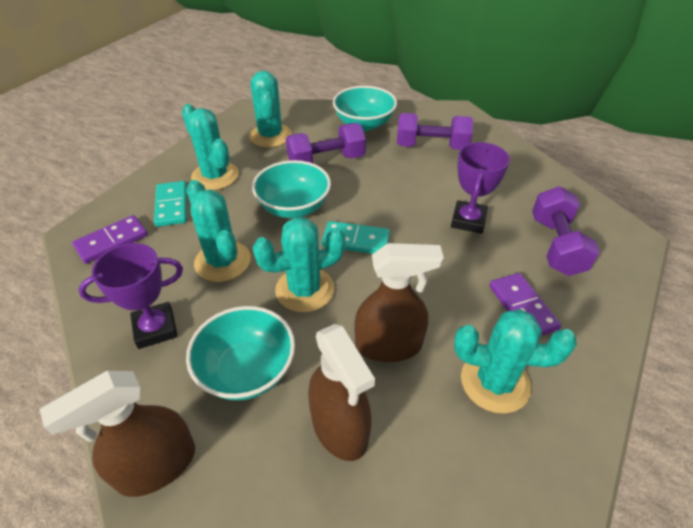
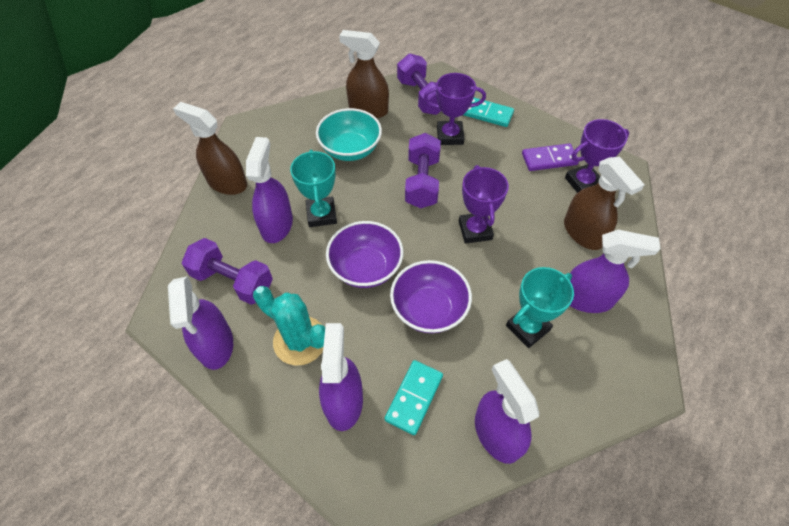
purple bowl: none = 0 -> [326,221,403,288] [390,260,472,333] = 2
purple domino: [72,215,148,264] [489,273,561,336] = 2 -> [522,143,579,171] = 1
purple spray bottle: none = 0 -> [168,276,233,370] [246,137,293,243] [319,323,363,431] [475,359,539,464] [570,230,660,313] = 5
purple trophy: [78,243,183,349] [451,142,510,234] = 2 -> [423,73,486,145] [459,165,509,243] [565,119,629,193] = 3
turquoise bowl: [186,306,295,401] [252,160,331,218] [333,86,397,131] = 3 -> [316,108,382,161] = 1
turquoise cactus: [182,104,239,190] [187,180,251,282] [249,71,292,147] [252,217,346,312] [454,309,577,413] = 5 -> [253,286,325,366] = 1
turquoise trophy: none = 0 -> [290,150,337,227] [506,267,574,348] = 2

